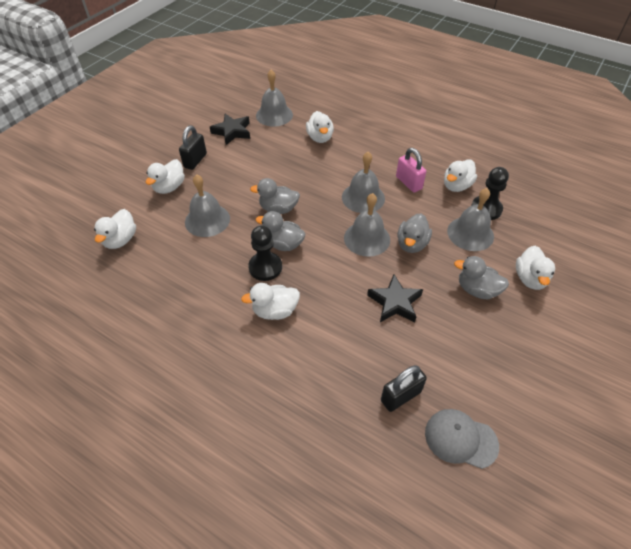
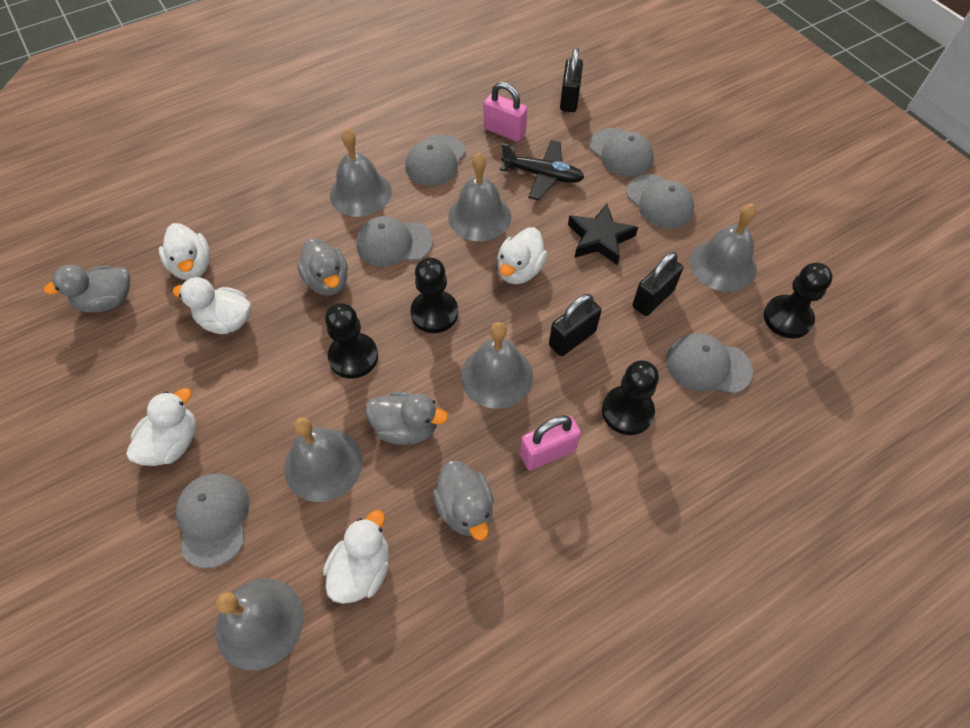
black padlock: [179,125,207,170] [381,365,427,412] = 2 -> [549,294,602,356] [560,48,583,112] [632,252,683,316] = 3
black pawn: [248,225,282,281] [471,167,509,220] = 2 -> [325,303,378,379] [410,257,458,333] [602,360,659,435] [764,263,833,339] = 4
black plane: none = 0 -> [500,140,584,201] = 1
black star: [210,114,250,145] [367,274,423,323] = 2 -> [568,204,638,265] = 1
grey bell: [185,174,230,237] [256,70,293,127] [342,152,385,213] [344,193,390,257] [447,188,494,251] = 5 -> [215,578,304,670] [284,417,362,502] [330,128,392,217] [448,153,511,241] [461,322,533,409] [690,204,757,292] = 6
grey cap: [425,409,499,469] = 1 -> [176,473,249,568] [356,216,433,267] [405,135,466,186] [589,128,654,177] [626,174,694,228] [666,333,753,394] = 6
pink padlock: [396,148,426,193] = 1 -> [484,82,527,142] [520,415,581,471] = 2
white duck: [94,209,136,249] [146,159,185,194] [241,283,300,320] [306,111,334,143] [444,159,477,192] [516,246,555,290] = 6 -> [127,388,196,466] [159,223,210,280] [173,277,251,334] [323,510,389,604] [497,227,547,284] = 5

